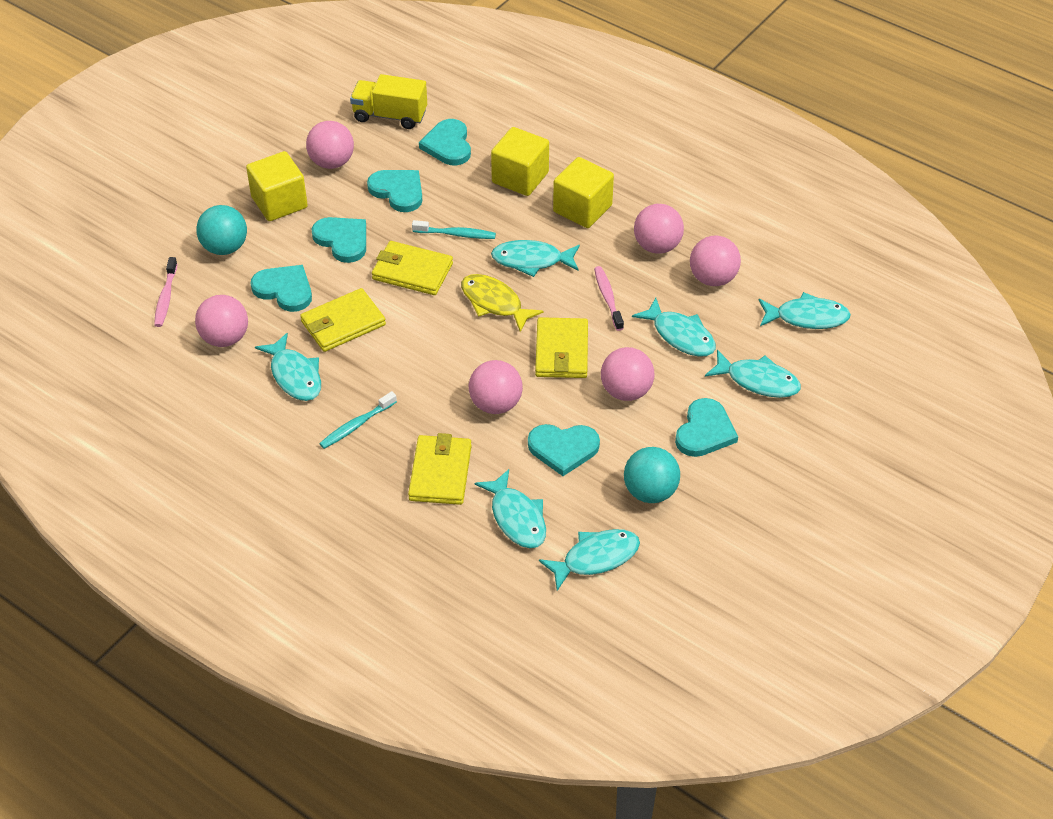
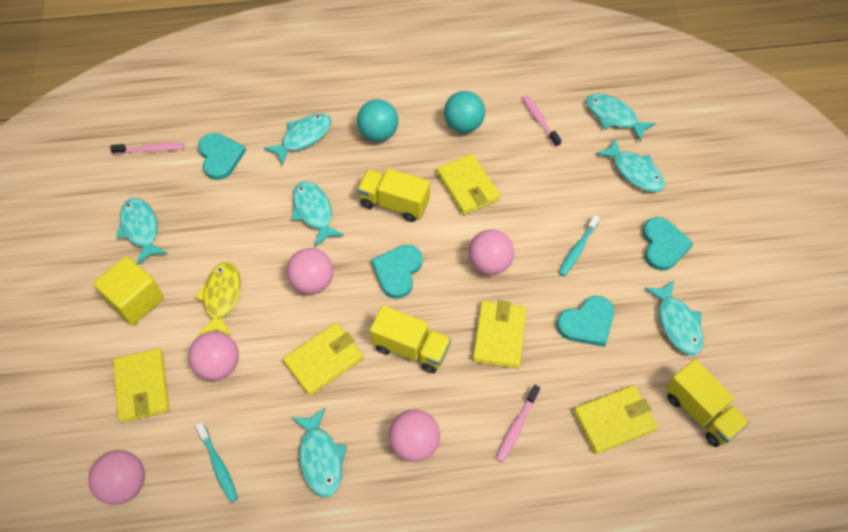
pink ball: [195,295,248,347] [306,121,354,169] [469,360,523,414] [601,347,655,401] [634,204,684,254] [690,236,741,286] = 6 -> [88,450,145,505] [188,331,239,381] [287,248,334,294] [388,409,440,462] [468,229,514,275] = 5
pink toothbrush: [154,257,178,327] [594,266,624,331] = 2 -> [110,143,184,155] [496,385,540,463] [522,95,561,147] = 3
turquoise heart: [251,265,312,312] [312,217,366,263] [367,170,422,212] [419,119,471,166] [528,424,600,476] [675,398,738,457] = 6 -> [198,133,246,180] [371,245,423,299] [557,296,614,347] [643,217,694,271] = 4
yellow cube: [246,151,308,221] [491,127,549,196] [553,157,614,228] = 3 -> [93,256,164,326] = 1
yellow truck: [350,74,427,129] = 1 -> [357,169,430,222] [370,305,451,373] [666,359,750,447] = 3
yellow wallet: [300,288,386,352] [372,241,453,295] [408,433,471,505] [535,317,588,378] = 4 -> [113,348,169,423] [283,323,363,396] [437,154,500,215] [473,300,527,368] [574,385,658,454] = 5

